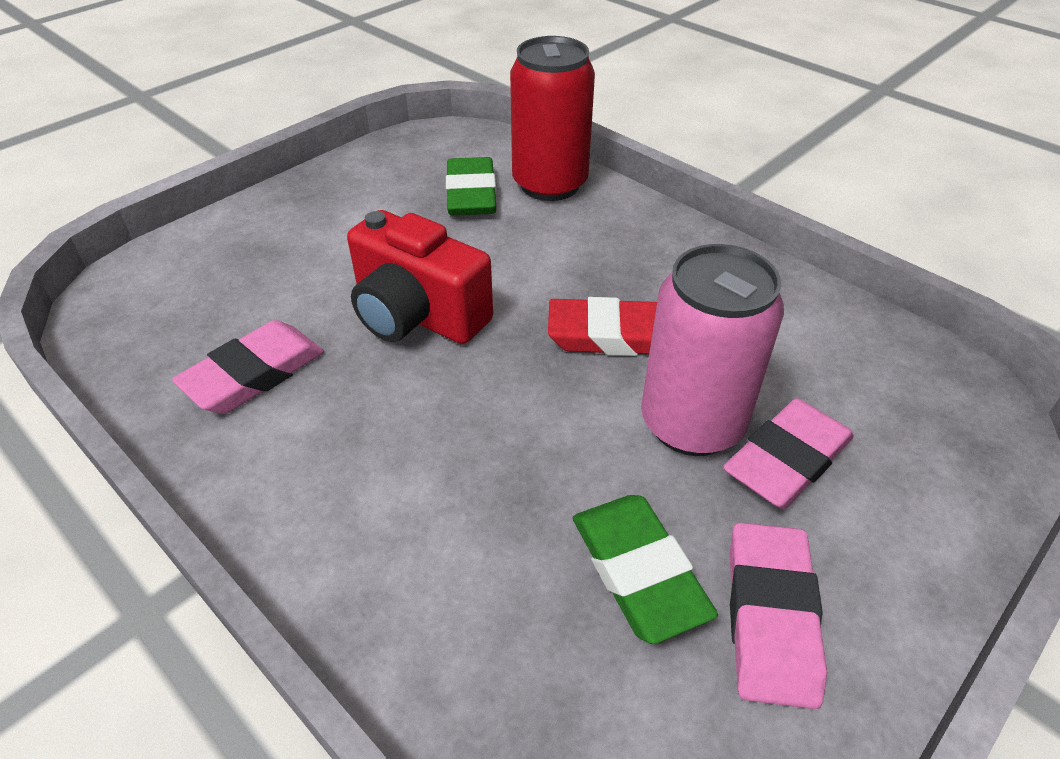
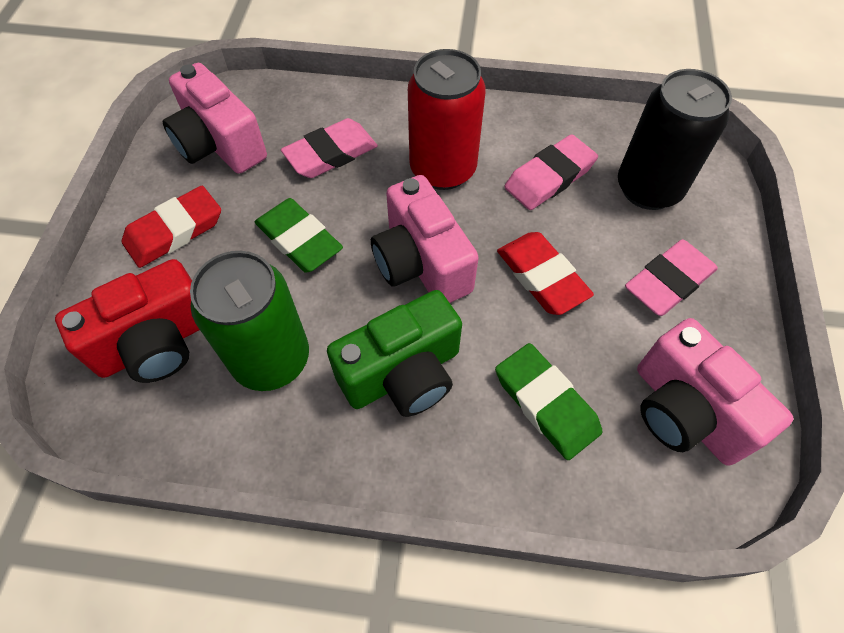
black can: none = 0 -> [618,69,732,210] = 1
green camera: none = 0 -> [327,290,462,417] = 1
green can: none = 0 -> [190,251,309,391] = 1
pink camera: none = 0 -> [163,63,267,174] [371,175,479,303] [637,318,794,465] = 3
pink can: [641,244,784,456] = 1 -> none = 0
red eraser: [548,297,657,356] = 1 -> [122,186,221,268] [497,232,594,315] = 2

